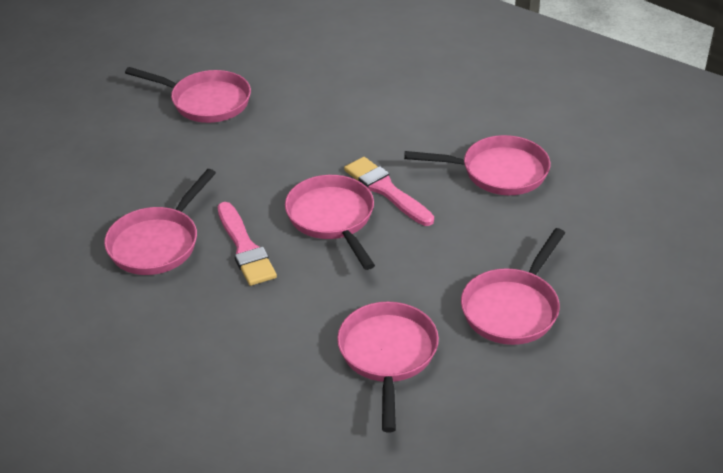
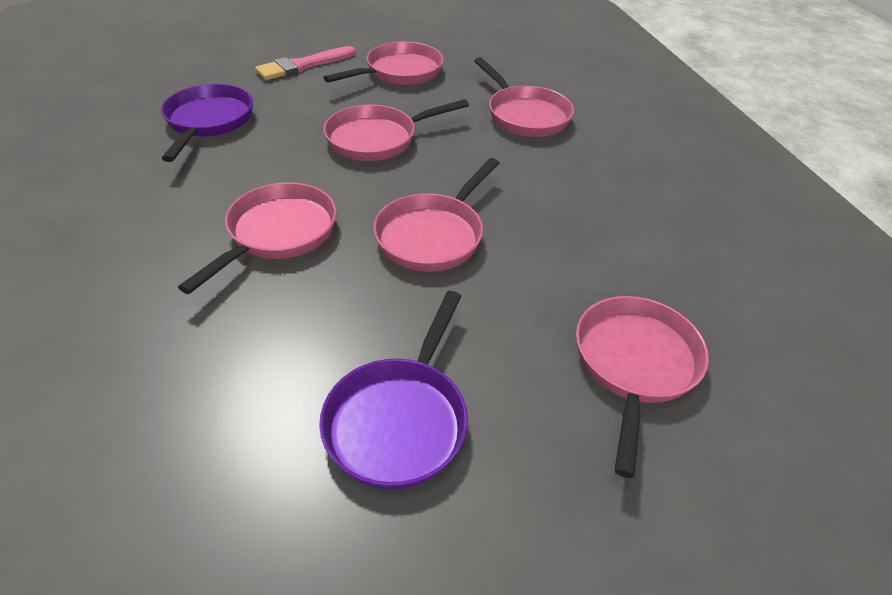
pink brush: [218,202,277,286] [344,157,434,226] = 2 -> [255,46,355,80] = 1
purple pan: none = 0 -> [161,84,253,162] [319,291,468,489] = 2

